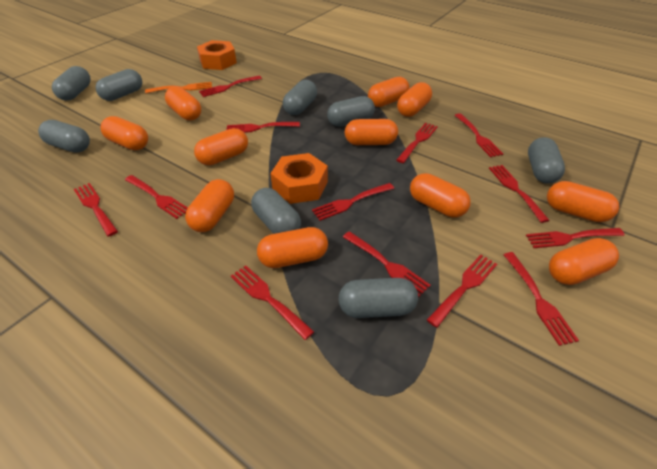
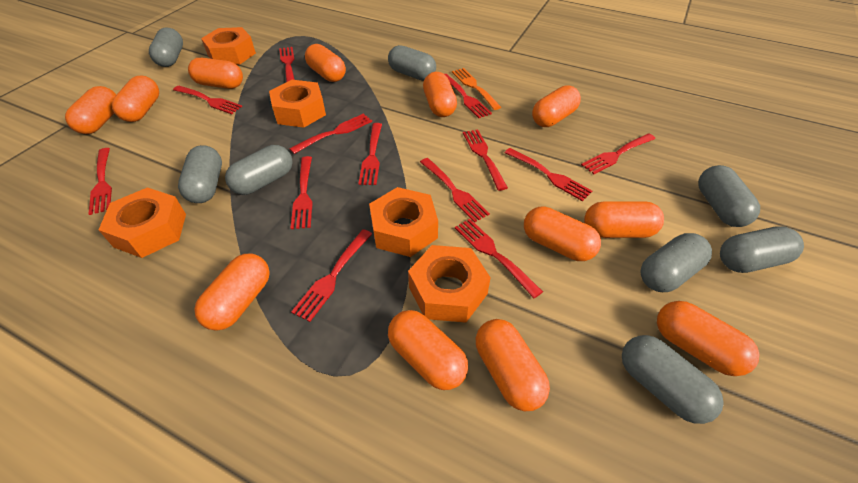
orange capsule: [100,116,148,150] [165,86,201,121] [185,179,234,232] [194,128,248,165] [257,227,328,268] [345,119,398,145] [368,77,409,107] [397,82,432,117] [410,173,471,218] [547,181,619,222] [549,238,619,285] = 11 -> [65,86,116,134] [112,75,159,122] [188,58,243,89] [194,254,270,331] [305,44,346,82] [388,310,468,390] [423,72,457,117] [476,319,550,412] [524,206,601,261] [532,85,581,127] [584,201,664,238] [657,301,759,376] = 12
orange nut: [197,40,237,70] [270,153,328,204] = 2 -> [99,187,186,258] [201,27,256,65] [269,80,326,128] [369,187,438,257] [408,245,491,323] = 5

